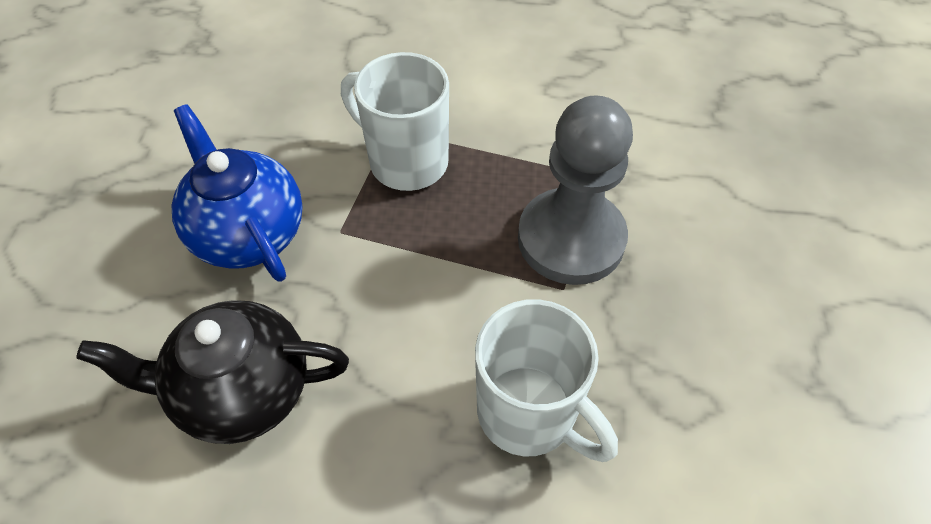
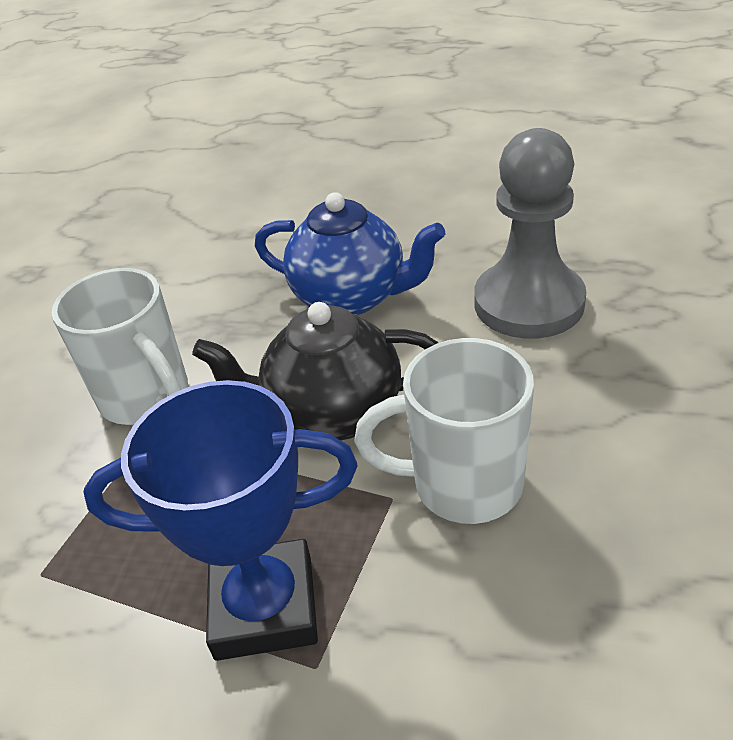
blue trophy: none = 0 -> [83,380,357,661] = 1

